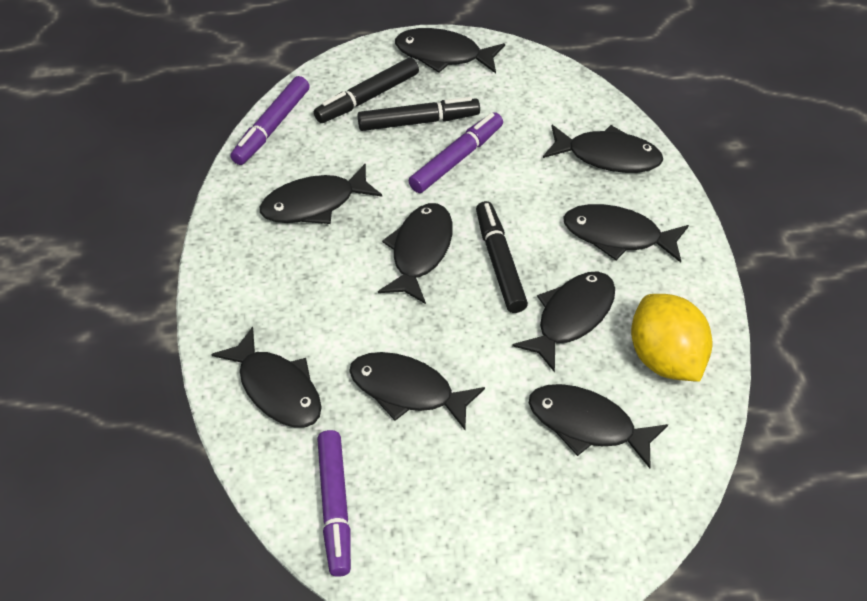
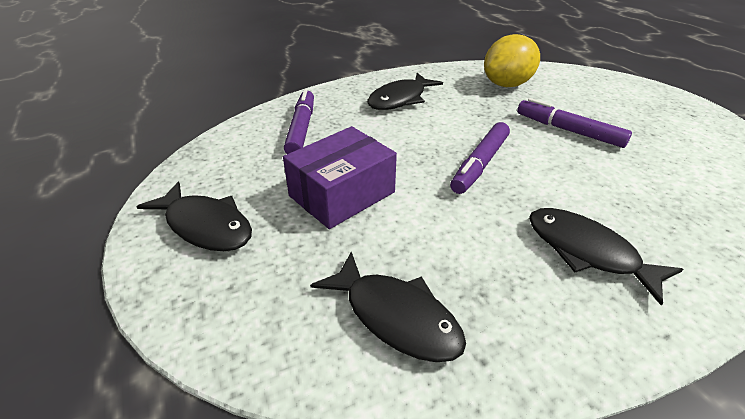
black fish: [211,327,322,428] [260,163,382,224] [349,352,485,430] [378,203,453,304] [395,28,505,73] [512,271,615,372] [529,384,668,468] [543,125,663,173] [563,204,689,263] = 9 -> [136,182,252,251] [310,252,466,362] [367,73,443,110] [529,208,683,306] = 4
black marker: [314,58,419,123] [358,97,480,131] [476,201,528,313] = 3 -> none = 0
purple box: none = 0 -> [283,126,397,229] = 1

